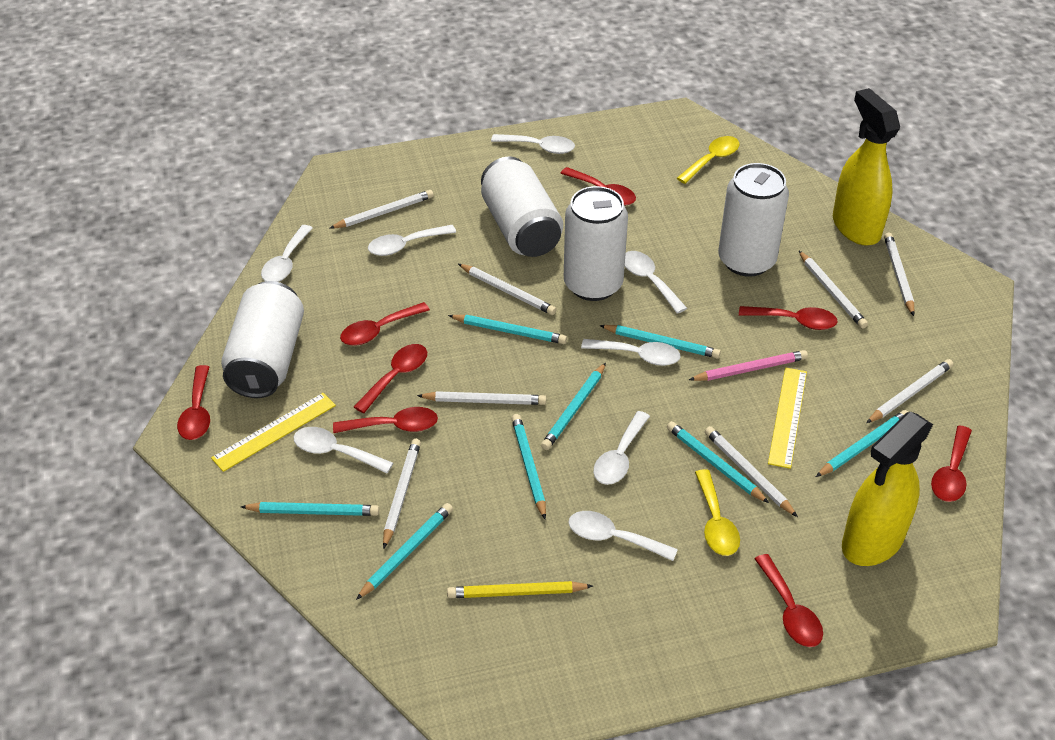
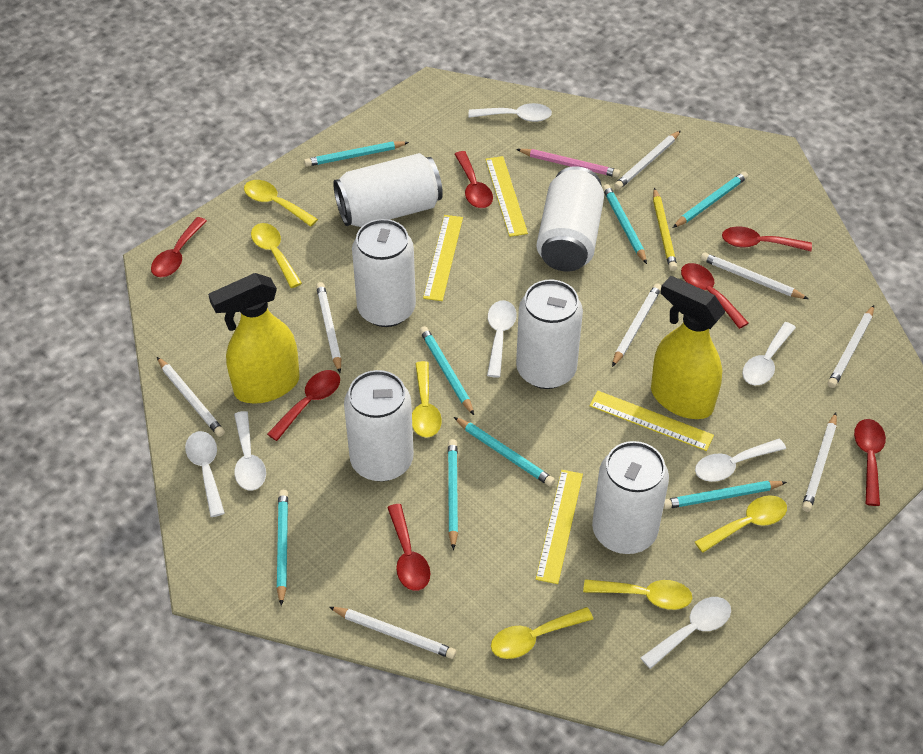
red spoon: [177,365,210,440] [333,407,438,433] [340,302,430,346] [354,344,427,413] [560,167,636,206] [739,306,838,330] [755,554,823,647] [931,425,972,502] = 8 -> [151,217,207,277] [267,370,340,441] [387,504,430,591] [455,151,493,208] [681,263,749,329] [722,227,812,251] [854,419,886,506] = 7
white can: [221,281,304,398] [481,157,563,257] [564,186,628,301] [718,163,789,277] = 4 -> [333,153,443,227] [344,370,414,481] [352,219,416,327] [516,280,583,389] [536,166,604,271] [592,441,669,554] = 6
white spoon: [261,225,313,282] [293,427,393,473] [368,225,456,256] [491,134,575,154] [568,511,678,561] [581,339,680,366] [593,411,650,485] [625,251,687,314] = 8 -> [185,431,225,517] [234,411,266,490] [469,103,552,122] [487,300,517,378] [640,597,731,669] [695,439,786,482] [742,322,796,385] = 7
yellow ruler: [211,393,336,472] [768,368,807,469] = 2 -> [423,215,463,301] [485,156,528,237] [536,470,583,584] [589,391,714,451] = 4
yellow spoon: [677,136,739,184] [695,469,740,556] = 2 -> [244,180,318,227] [251,223,302,288] [412,361,442,438] [491,607,593,659] [583,579,692,610] [695,495,787,553] = 6

